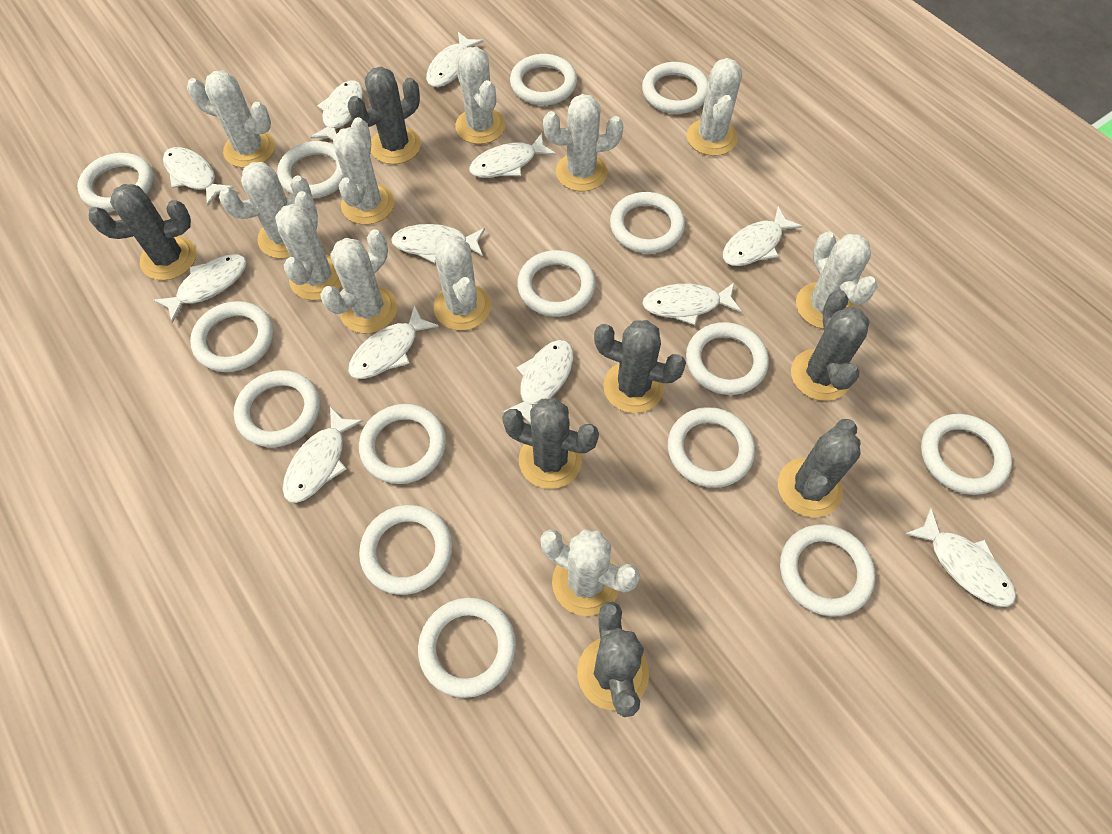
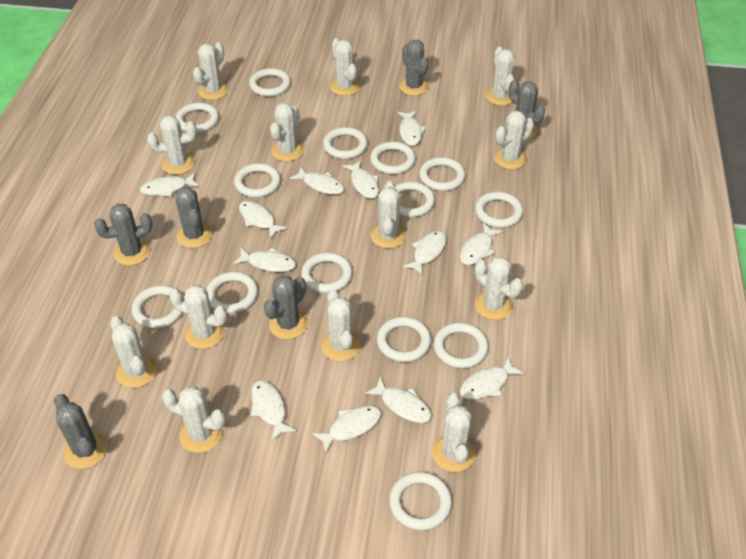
grey cactus: [89,184,196,280] [348,67,421,164] [502,398,599,489] [577,602,649,717] [594,320,686,413] [778,419,860,518] [791,290,870,401] = 7 -> [54,394,108,469] [94,204,152,266] [176,187,212,248] [263,275,308,340] [399,40,429,96] [509,80,545,139] = 6
white cactus: [187,70,275,168] [219,162,312,259] [275,191,342,300] [320,229,397,333] [333,117,395,225] [434,233,491,330] [455,47,506,144] [540,529,640,616] [543,94,623,191] [687,58,742,156] [796,231,877,329] = 11 -> [110,316,157,388] [147,115,197,175] [162,386,226,453] [169,285,227,349] [193,42,228,100] [270,103,304,161] [321,289,361,361] [330,38,360,96] [371,181,406,249] [432,393,476,472] [475,256,523,320] [485,46,515,106] [494,111,534,170] = 13
white ring: [77,153,154,211] [190,301,274,372] [234,370,320,447] [277,141,344,198] [359,404,446,484] [359,505,452,595] [418,598,516,698] [510,54,577,105] [517,250,596,317] [610,192,685,254] [642,62,708,114] [668,407,755,488] [686,322,769,395] [780,524,875,617] [921,414,1012,495] = 15 -> [131,285,185,328] [176,103,219,133] [206,272,258,314] [234,163,281,197] [249,68,291,97] [301,253,352,293] [323,127,368,159] [370,142,416,174] [377,317,431,362] [389,472,452,531] [395,182,435,217] [419,157,466,191] [433,322,489,368] [475,192,523,228] = 14

